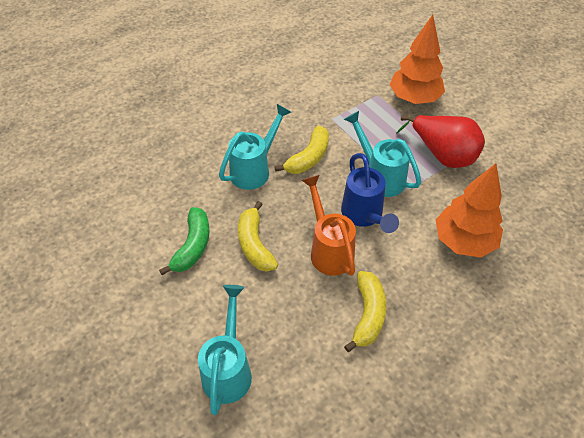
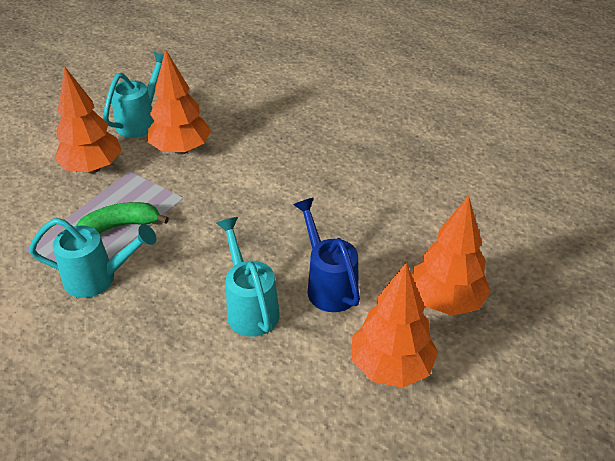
orange tree: [390,15,445,104] [436,163,503,258] = 2 -> [54,67,122,173] [148,49,211,155] [352,262,438,388] [412,196,491,316] = 4
orange watering can: [302,175,356,276] = 1 -> none = 0
red pear: [396,115,485,168] = 1 -> none = 0
yellow banana: [238,201,278,272] [275,125,329,174] [344,271,387,352] = 3 -> none = 0

